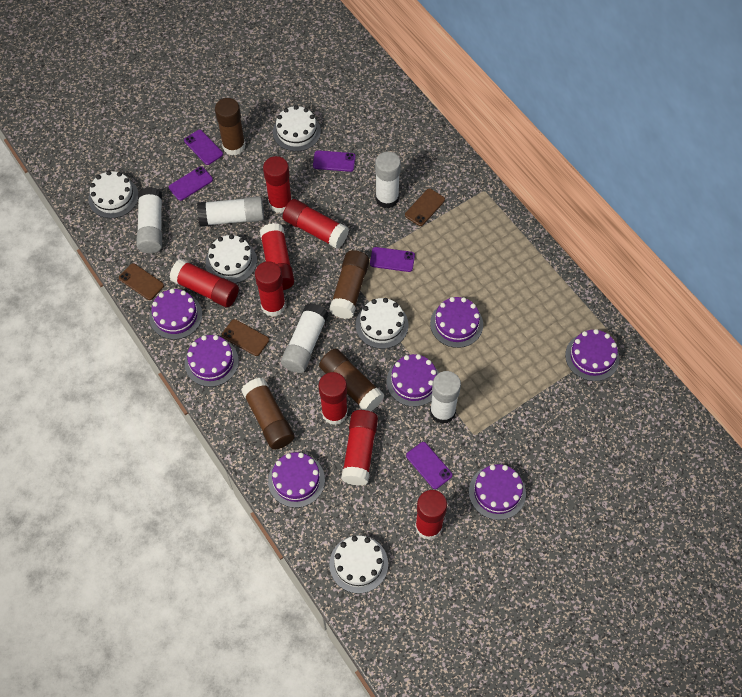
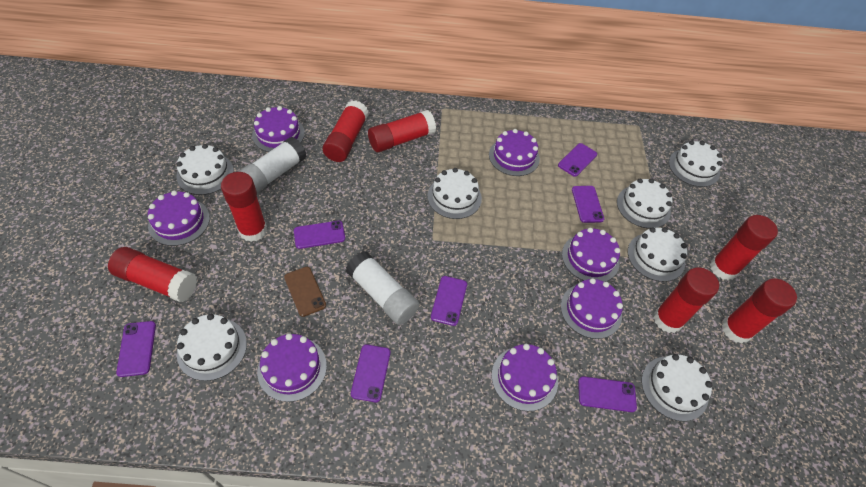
brown glue stick: [215,98,245,155] [241,378,295,450] [319,349,384,411] [329,250,369,319] = 4 -> none = 0
brown phone: [119,263,164,300] [222,319,269,356] [405,188,445,226] = 3 -> [284,267,326,317] = 1
purple phone: [169,166,213,201] [184,130,223,165] [313,150,355,172] [370,247,415,272] [406,442,452,489] = 5 -> [116,321,156,377] [294,221,345,249] [351,344,390,402] [431,276,467,326] [558,143,597,177] [572,186,604,223] [578,376,637,412] = 7
red glue stick: [169,259,239,307] [255,261,286,317] [260,223,294,290] [263,156,292,213] [283,199,349,249] [319,372,348,425] [341,410,378,486] [415,490,447,540] = 8 -> [108,247,197,302] [221,172,267,242] [323,100,369,162] [368,110,436,152] [653,267,719,333] [710,215,778,280] [722,279,797,344] = 7
white cake: [88,171,138,218] [206,234,257,283] [273,105,321,151] [329,535,388,594] [356,298,409,349] = 5 -> [176,144,234,195] [177,314,247,381] [427,168,482,219] [617,178,672,228] [628,227,687,282] [642,354,713,421] [669,141,723,187] = 7
white glue stick: [136,187,162,254] [197,196,264,227] [281,303,328,373] [375,152,401,209] [430,371,461,424] = 5 -> [238,137,306,193] [346,251,419,325] = 2

